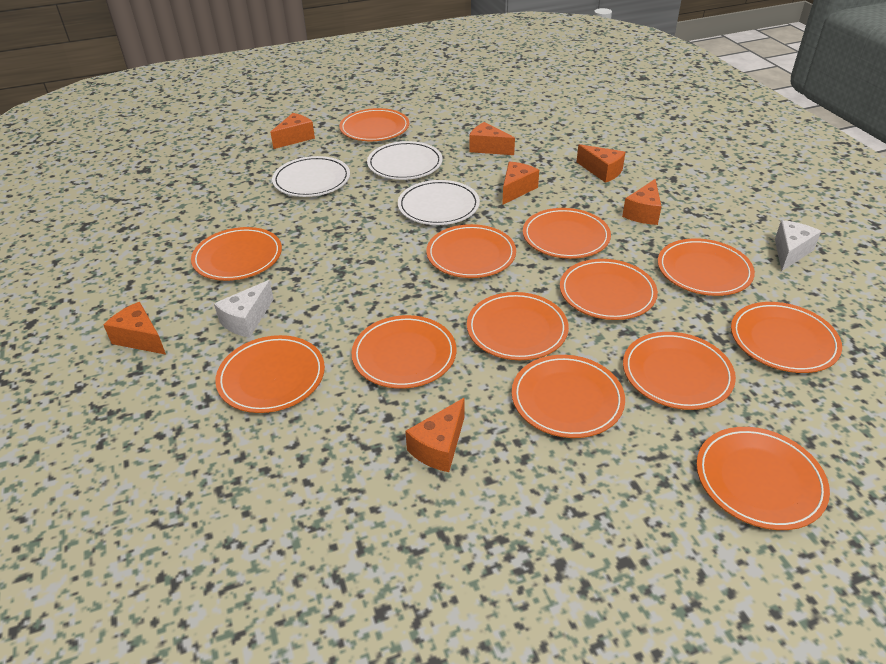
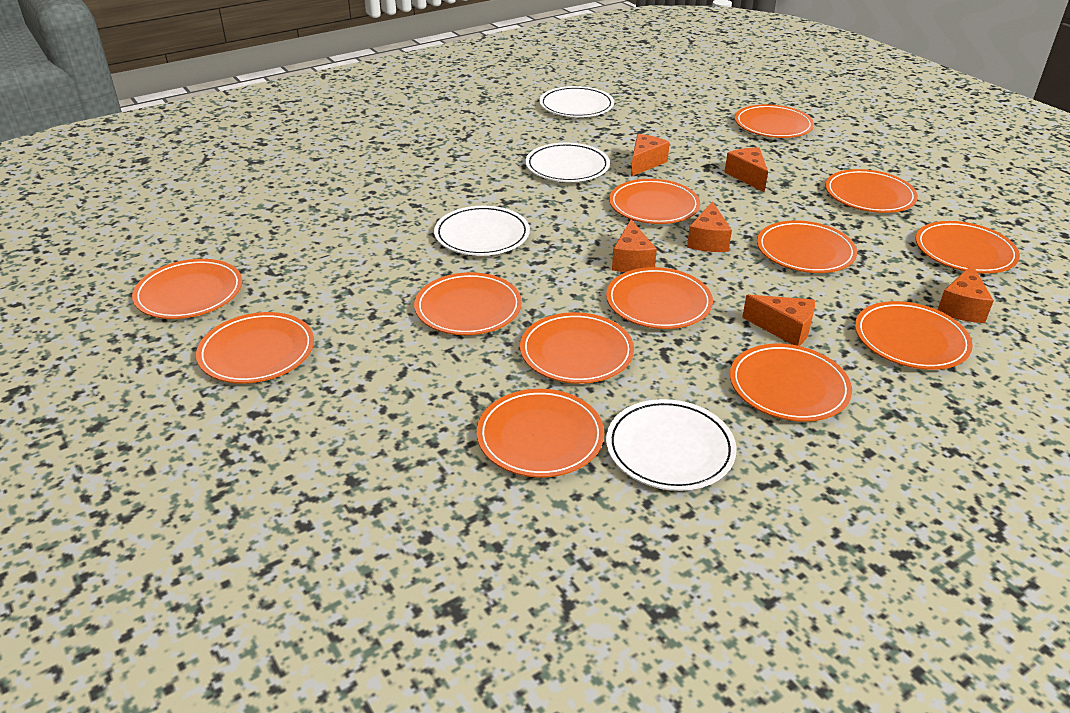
orange cheese: [103,302,166,355] [270,113,315,149] [405,398,465,472] [469,122,515,155] [502,161,539,205] [577,144,625,183] [622,179,662,225] = 7 -> [612,220,657,272] [631,134,670,176] [687,201,732,252] [724,148,768,192] [742,295,815,346] [938,264,994,323] = 6
white cheese: [214,280,274,338] [775,220,821,271] = 2 -> none = 0
white plate: [272,156,350,197] [367,141,443,180] [398,180,480,225] = 3 -> [434,206,530,256] [525,143,610,182] [540,86,614,117] [606,399,737,491] = 4

